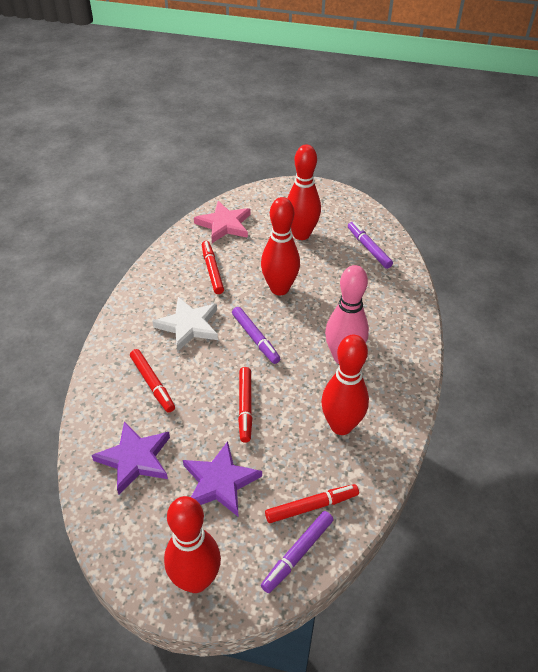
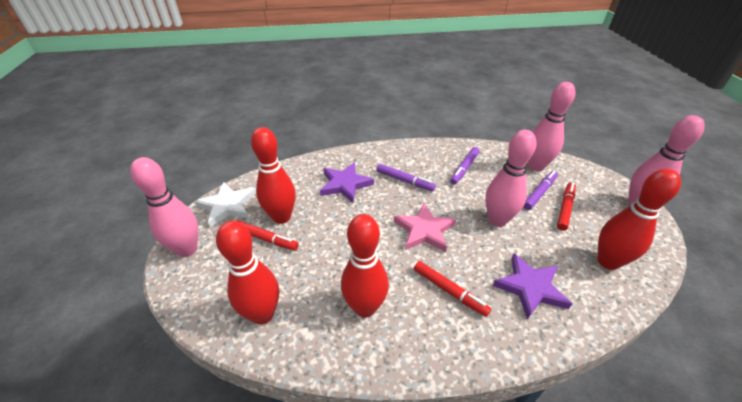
pink bowling pin: [325,265,369,364] = 1 -> [130,157,198,257] [485,130,536,227] [528,82,575,171] [628,115,705,205] = 4
red marker: [130,349,175,413] [202,241,224,294] [238,367,252,443] [265,484,359,523] = 4 -> [235,220,299,251] [414,261,491,317] [557,182,576,231] = 3

